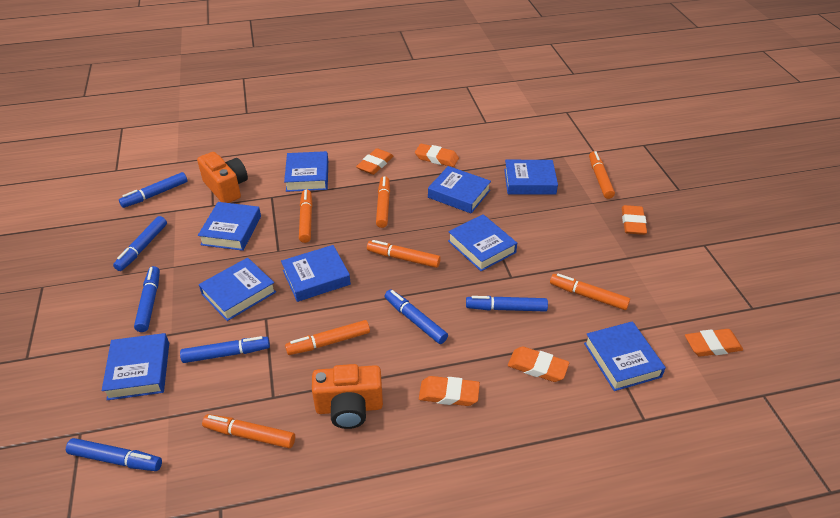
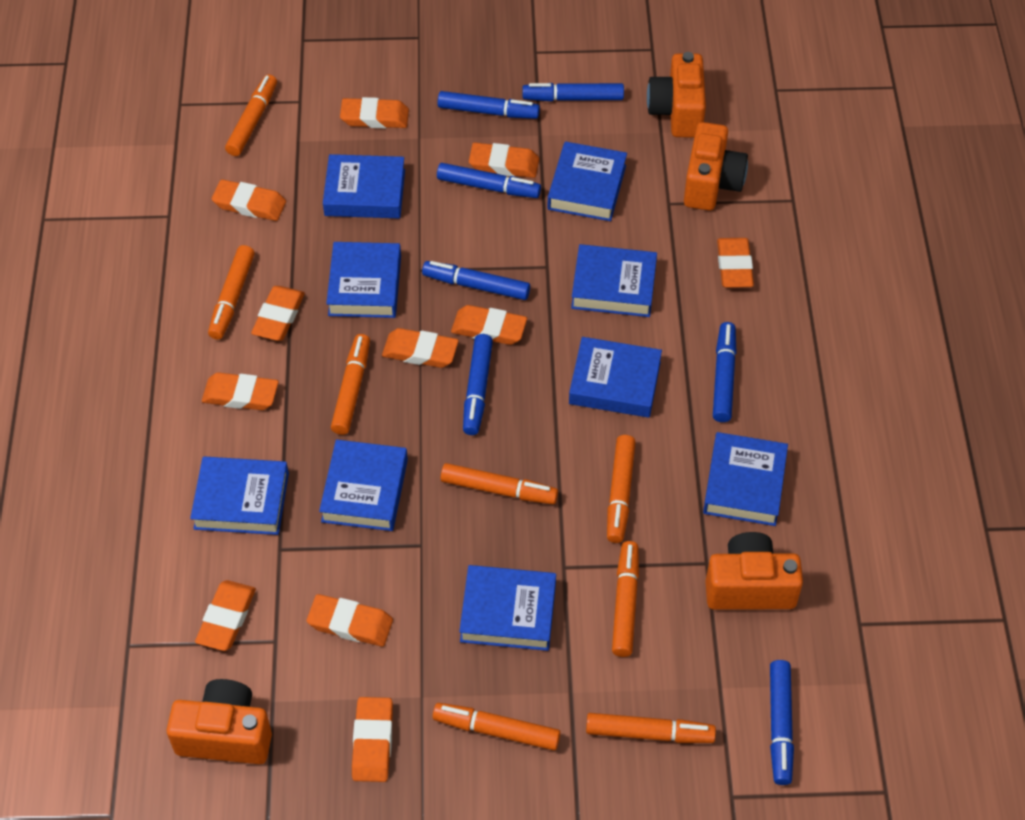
orange camera: [197,152,248,203] [312,364,383,429] = 2 -> [167,679,272,764] [647,52,706,137] [684,122,748,210] [705,532,803,610] = 4
orange eraser: [356,148,393,175] [415,144,459,167] [419,376,480,406] [508,346,569,382] [622,205,647,235] [685,329,743,357] = 6 -> [195,580,256,651] [202,372,279,410] [212,179,286,221] [251,286,305,341] [307,594,393,646] [340,97,409,128] [352,697,393,782] [382,328,459,368] [451,305,527,345] [469,143,539,178] [717,238,754,288] = 11
orange marker: [202,414,295,448] [285,320,370,355] [299,189,313,243] [367,240,441,268] [376,176,390,228] [550,274,630,310] [589,151,615,199] = 7 -> [208,245,255,340] [225,75,277,156] [331,334,370,435] [433,703,561,750] [441,463,558,504] [586,713,716,743] [607,435,636,543] [612,541,639,657] = 8

